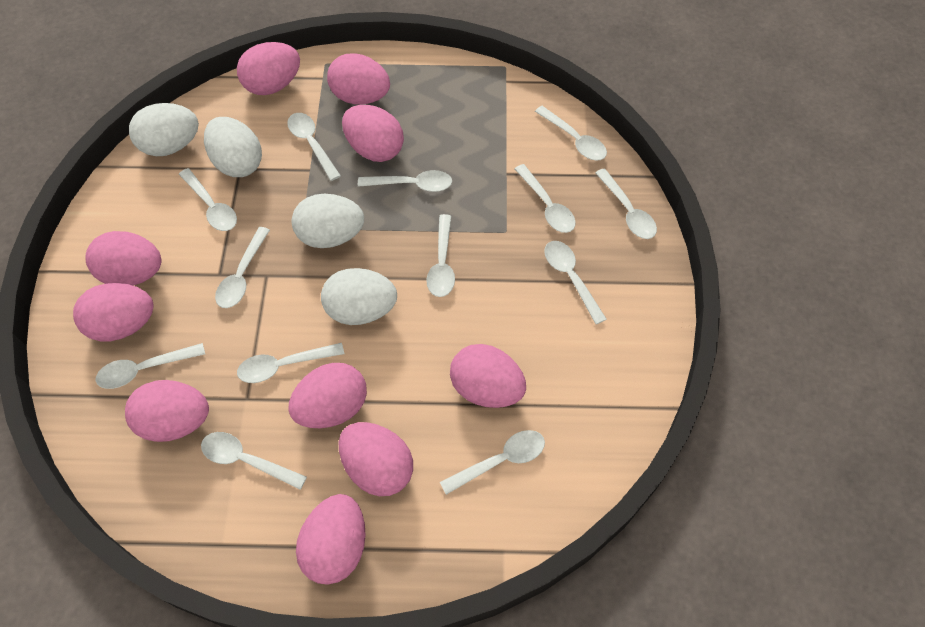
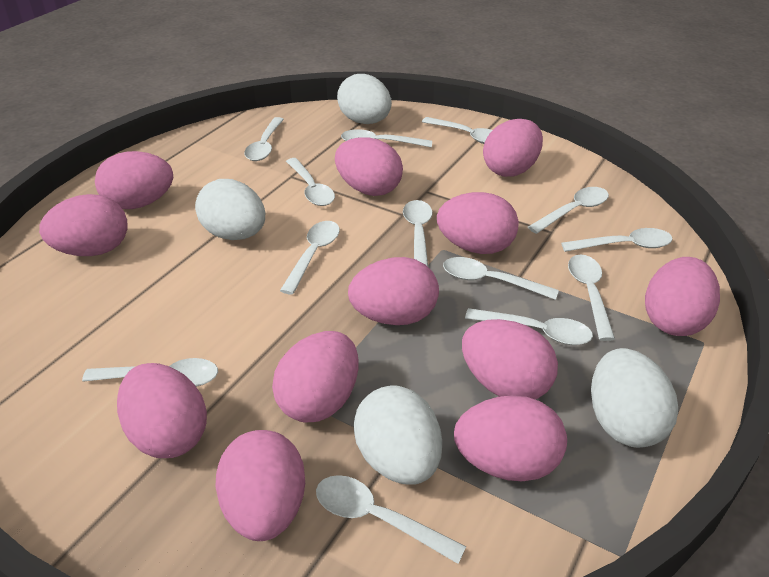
pink egg: [73,283,154,342] [85,231,161,285] [125,380,209,442] [237,42,300,95] [288,363,367,428] [296,494,366,585] [327,53,390,104] [339,422,413,496] [342,105,404,162] [450,344,526,408] = 10 -> [39,194,128,256] [95,151,173,209] [117,363,207,458] [215,430,305,541] [272,331,358,423] [335,138,403,196] [348,257,439,325] [437,192,519,254] [454,395,567,481] [462,319,558,399] [483,119,543,177] [645,257,720,336] = 12

